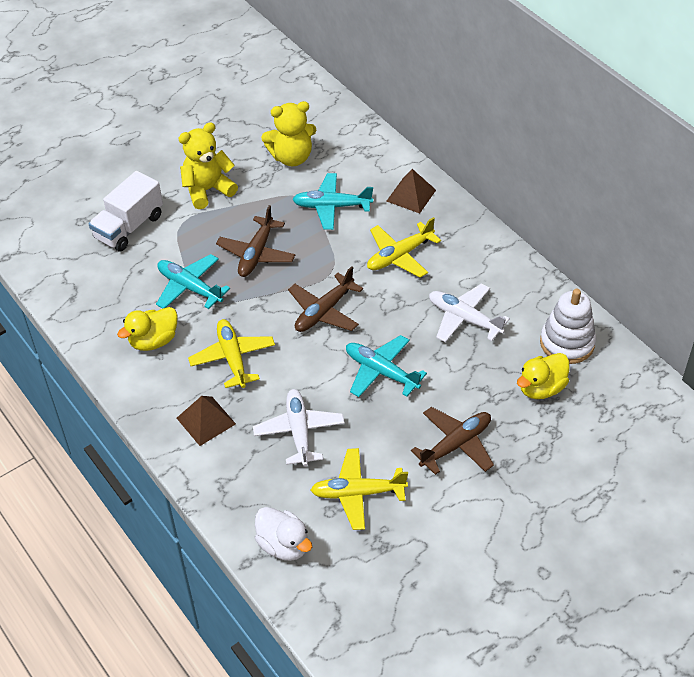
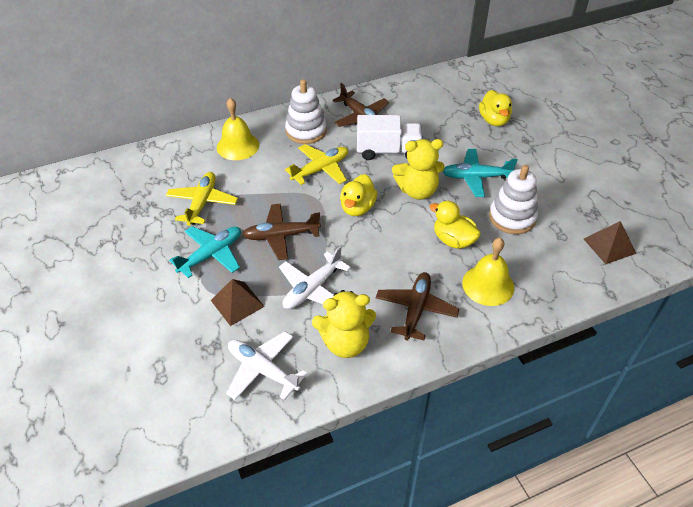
turquoise plane: [156,254,230,309] [292,173,373,230] [346,335,427,397] = 3 -> [169,226,241,278] [442,149,518,197] = 2
white duck: [255,507,312,561] = 1 -> none = 0
white stacking toy: [540,289,596,364] = 1 -> [285,79,327,144] [489,165,538,234] = 2
yellow bell: none = 0 -> [217,98,259,160] [462,238,514,306] = 2
yellow duck: [117,307,178,351] [517,353,570,399] = 2 -> [340,174,377,216] [430,201,481,249] [479,90,512,126] = 3
yellow plane: [188,319,275,388] [311,448,408,530] [367,217,441,278] = 3 -> [165,172,238,226] [285,144,348,185] = 2

